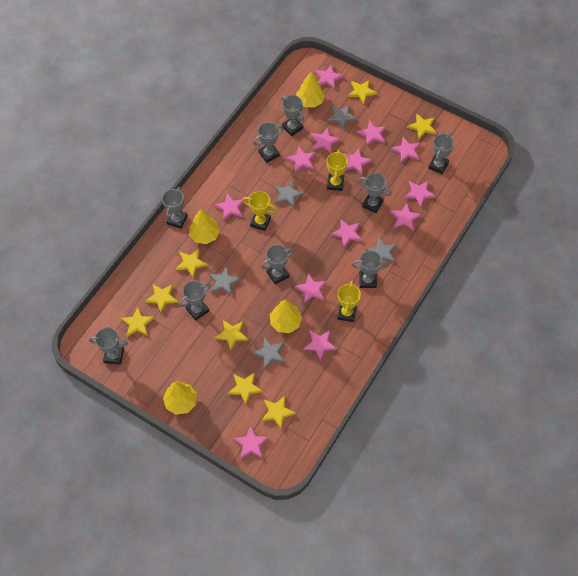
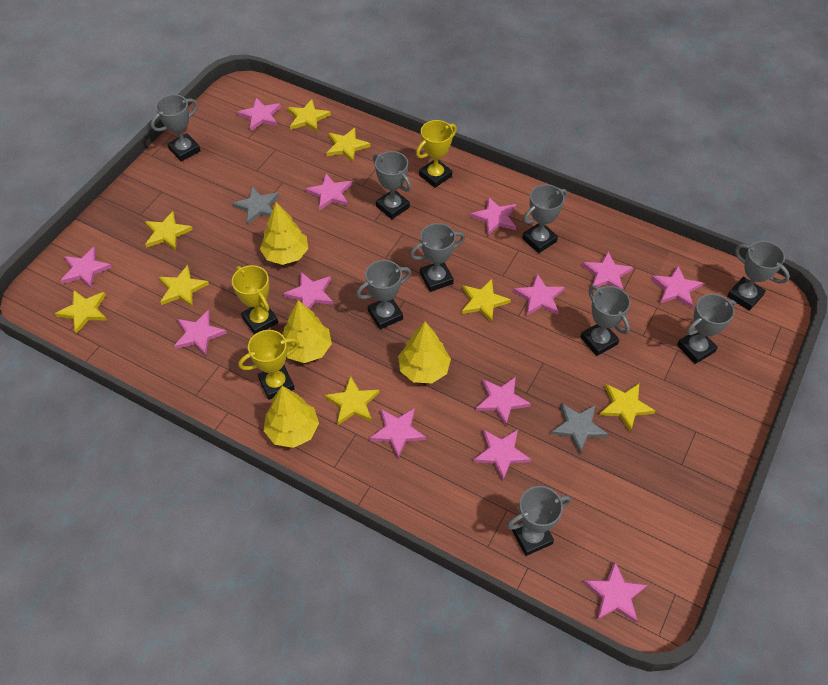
grey star: [209,266,241,295] [252,337,285,369] [274,181,305,208] [327,105,357,129] [365,237,397,263] = 5 -> [232,186,279,225] [551,403,608,453] = 2

